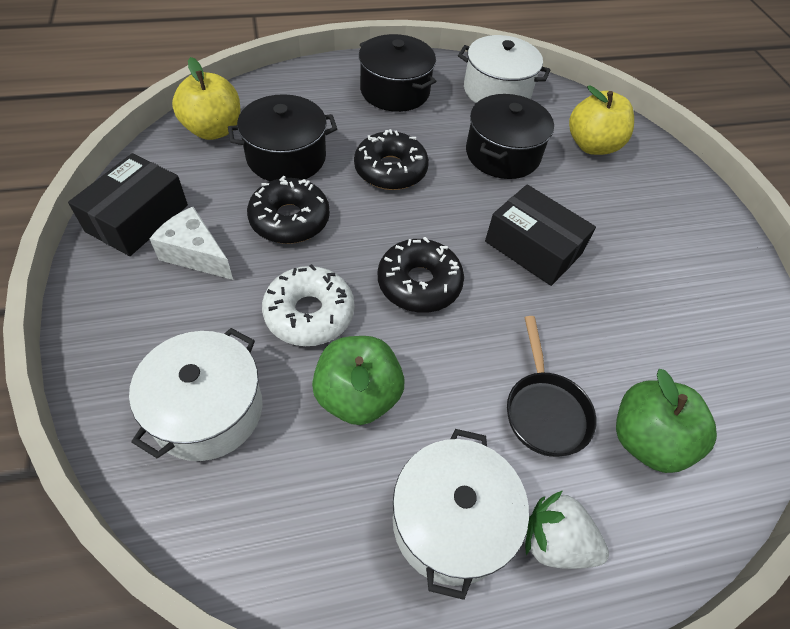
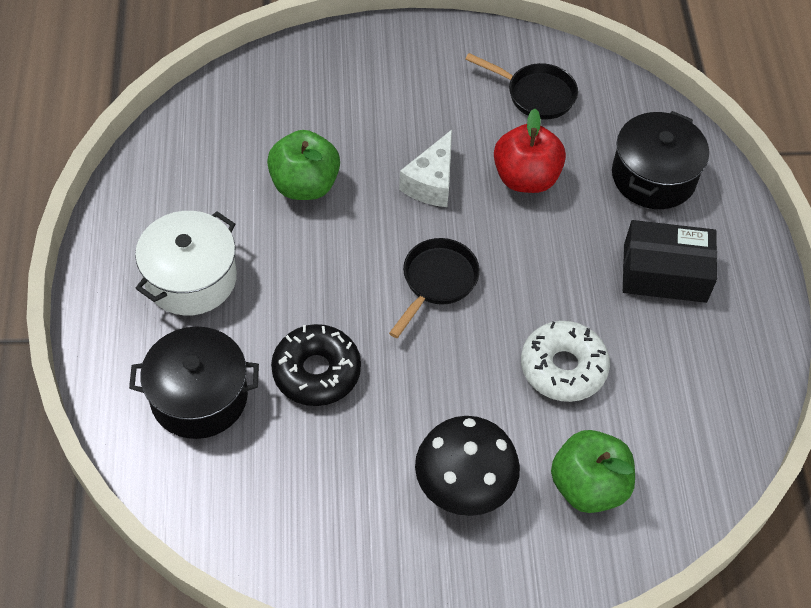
black box: [68,153,188,256] [485,184,596,286] = 2 -> [623,220,717,303] = 1
black donut: [247,176,330,244] [354,129,429,190] [378,237,464,313] = 3 -> [271,324,361,406] = 1
black mushroom: none = 0 -> [415,416,520,516] = 1
black pan: [507,316,597,457] = 1 -> [389,238,480,338] [465,53,578,120] = 2
black pot: [228,94,337,181] [359,34,436,112] [466,94,554,179] = 3 -> [129,326,259,439] [612,111,709,209] = 2
red apple: none = 0 -> [494,109,566,193] = 1
white pot: [129,328,263,461] [393,429,529,600] [458,35,550,103] = 3 -> [135,211,237,316] = 1
white strawberry: [525,490,609,569] = 1 -> none = 0
yellow apple: [172,57,240,140] [569,85,634,155] = 2 -> none = 0

